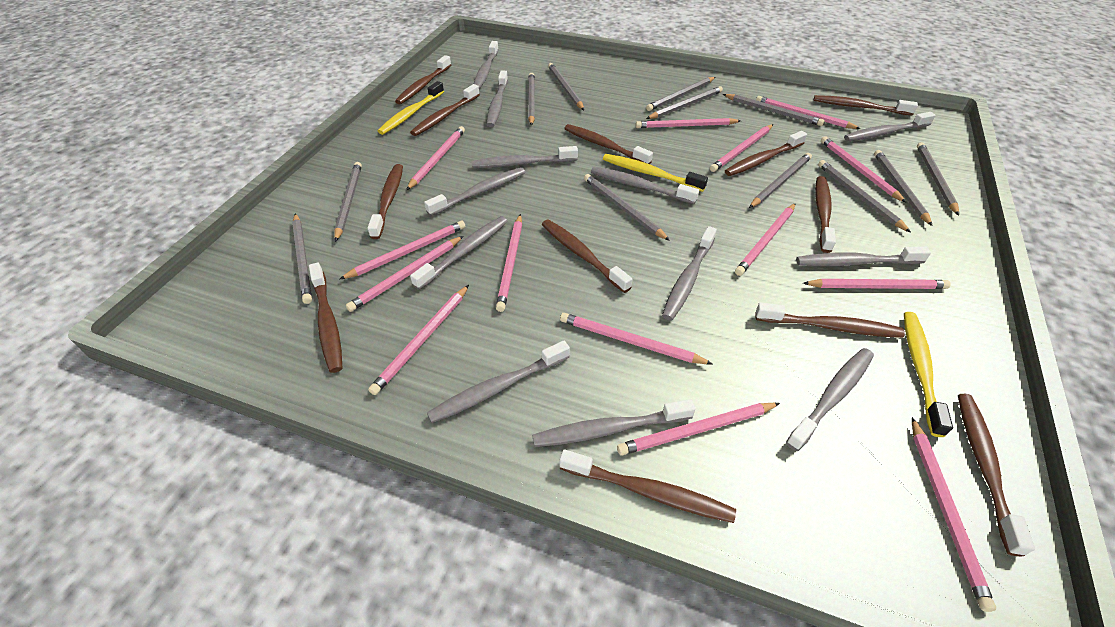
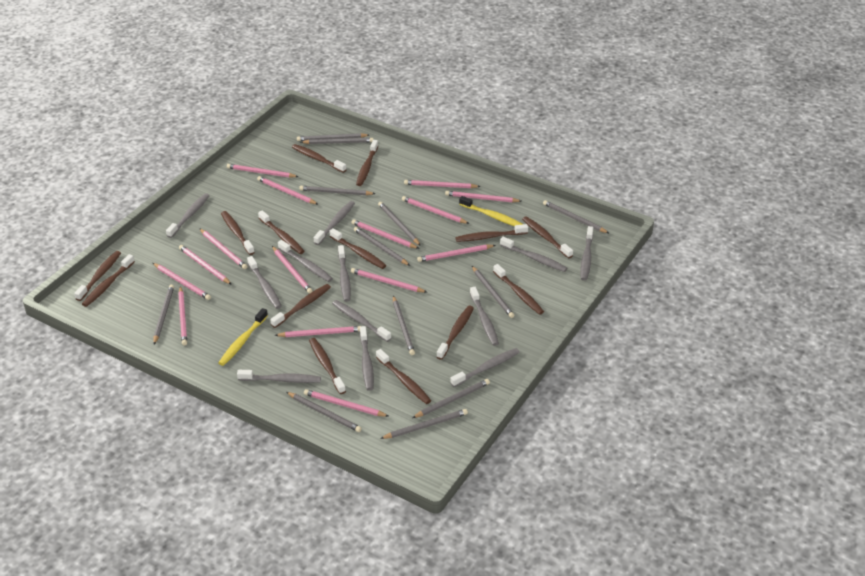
brown toothbrush: [309,262,342,373] [368,164,403,239] [395,55,451,104] [410,84,480,136] [541,220,632,293] [560,449,736,523] [564,124,653,164] [725,131,807,176] [755,302,905,338] [813,95,918,116] [815,176,836,253] [958,394,1035,556] = 12 -> [74,251,121,301] [82,254,135,307] [221,211,255,255] [258,210,304,254] [270,284,331,328] [292,144,347,173] [309,338,346,394] [329,228,386,269] [356,140,378,186] [376,349,431,404] [437,306,474,360] [455,224,528,242] [493,264,544,315] [522,216,573,258] = 14
pink pencil: [339,221,465,280] [346,236,463,312] [368,285,469,395] [406,126,465,190] [496,214,522,312] [560,313,712,364] [617,403,780,456] [635,118,741,128] [710,124,773,172] [735,203,796,276] [756,96,861,129] [803,279,951,289] [821,136,907,203] [912,417,996,612] = 14 -> [153,263,211,300] [178,286,187,345] [179,245,232,285] [199,228,248,269] [227,164,299,178] [257,176,318,204] [272,246,313,294] [275,326,361,337] [304,389,389,417] [351,219,419,249] [351,268,427,293] [402,196,469,224] [404,180,480,188] [417,245,496,262] [445,191,521,202] = 15
yellow toothbrush: [378,81,444,135] [603,154,708,192] [904,312,953,437] = 3 -> [218,308,268,366] [459,196,522,226] = 2

